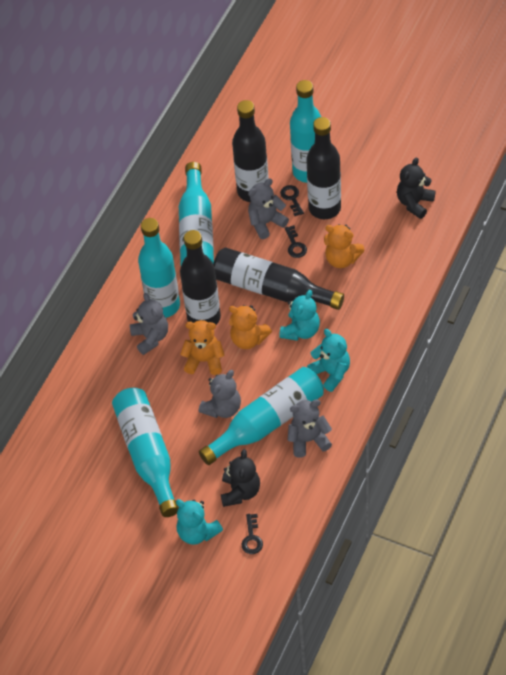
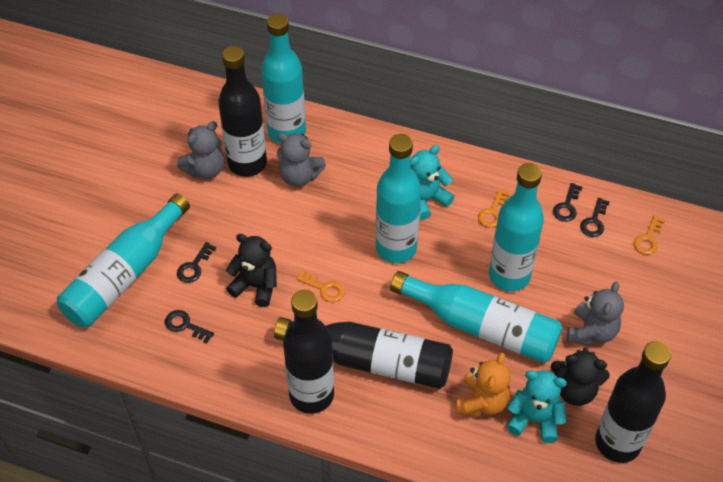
black key: [242,514,263,554] [280,185,304,216] [285,225,307,258] = 3 -> [165,310,214,344] [177,242,216,283] [553,183,582,222] [580,198,610,237] = 4
grey teddy bear: [130,293,168,355] [199,370,241,418] [248,179,289,239] [288,399,332,458] = 4 -> [177,121,225,179] [277,133,326,187] [567,282,624,345] = 3
orange key: none = 0 -> [296,270,345,302] [478,189,510,228] [634,215,665,255] = 3
orange teddy bear: [180,320,225,375] [229,305,272,349] [324,224,365,268] = 3 -> [456,353,511,417] = 1
turquoise teddy bear: [176,499,223,545] [279,290,320,341] [307,329,350,392] = 3 -> [410,145,454,220] [507,370,567,443] = 2

